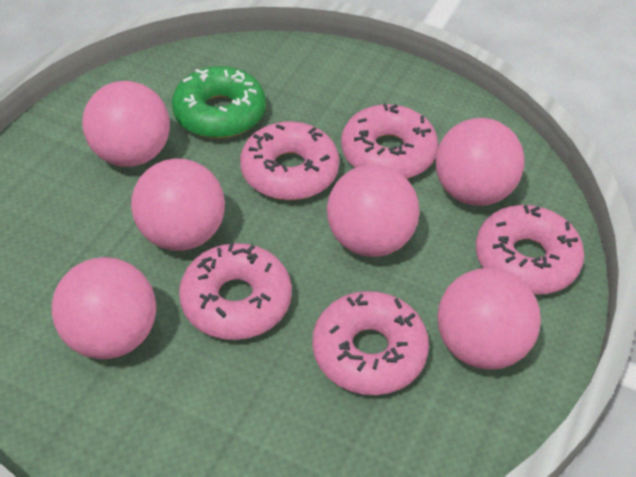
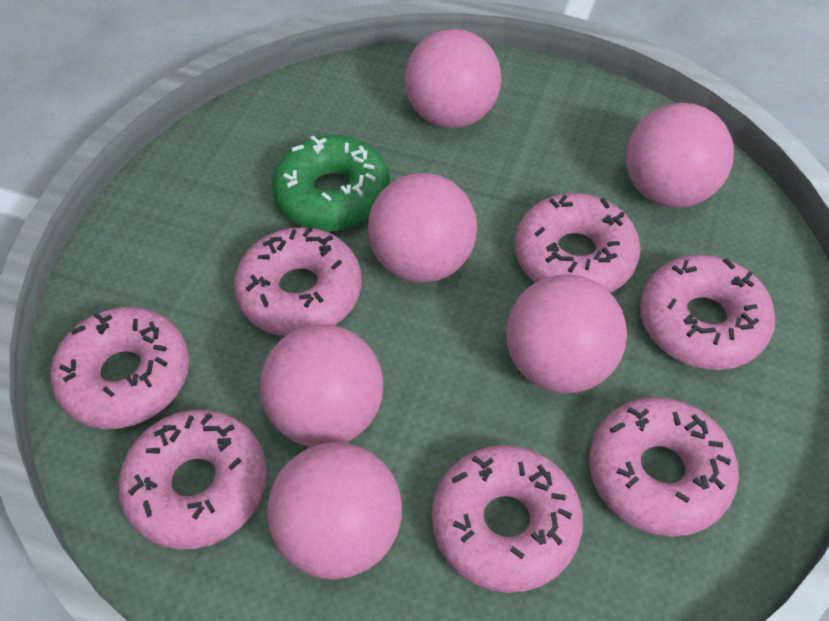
pink donut: [179,243,292,340] [240,121,339,200] [312,291,429,395] [341,104,438,179] [476,205,584,295] = 5 -> [50,307,189,429] [118,410,267,550] [234,227,362,336] [432,445,583,593] [515,193,641,292] [589,397,739,537] [640,255,776,370] = 7

